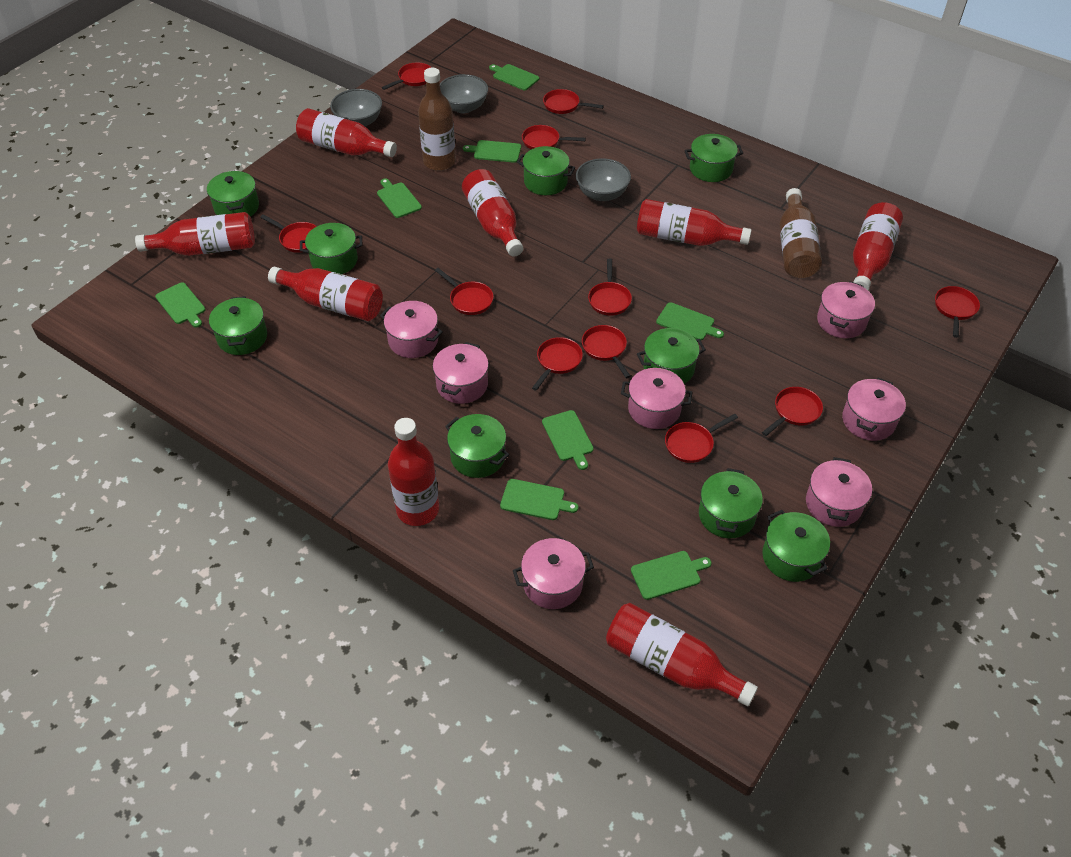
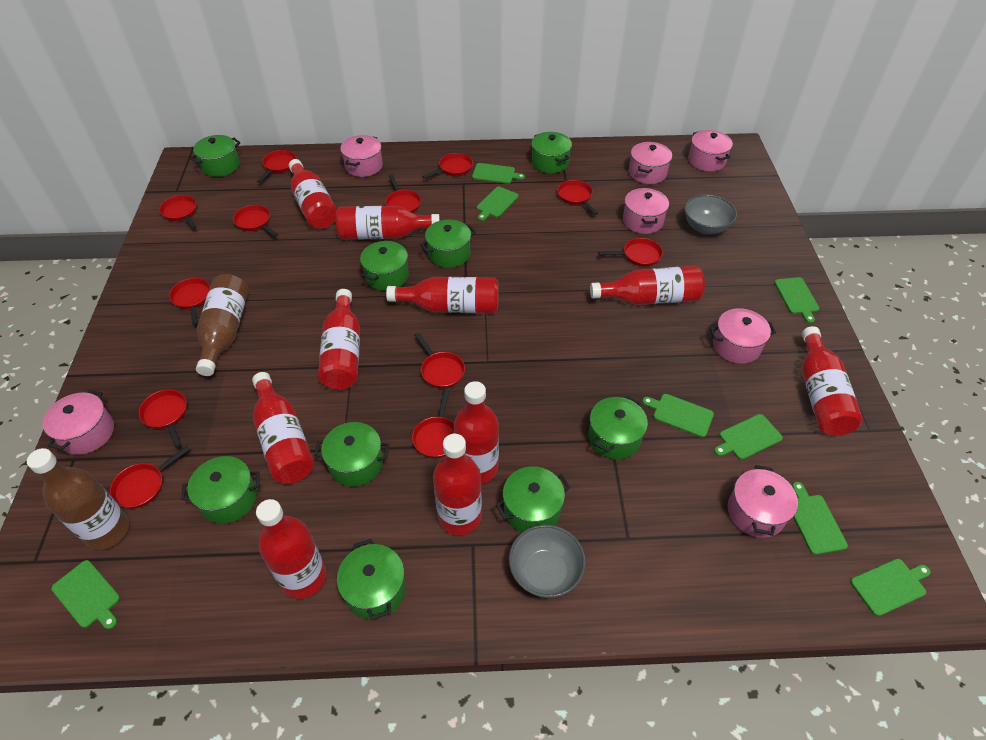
grey bowl: [330,89,382,127] [440,74,488,114] [576,158,631,201] = 3 -> [509,525,586,598] [684,194,737,234] = 2
red bottle: [135,212,255,256] [268,267,383,321] [296,108,397,157] [388,418,439,526] [462,169,523,257] [606,603,758,707] [637,199,752,246] [853,202,903,290] = 8 -> [252,372,314,484] [256,499,326,599] [289,159,337,229] [318,289,360,390] [336,206,440,240] [386,277,499,313] [433,434,482,536] [454,381,499,484] [590,266,705,305] [802,326,863,436] = 10
red pan: [260,214,317,253] [382,63,432,90] [435,268,493,315] [522,125,586,149] [532,337,583,391] [543,89,604,114] [582,325,631,378] [588,259,632,316] [665,414,738,463] [762,387,823,436] [935,286,980,338] = 11 -> [110,445,190,509] [138,389,187,448] [159,195,197,229] [169,278,210,325] [233,205,278,237] [257,150,297,183] [385,174,421,213] [412,389,454,458] [414,332,465,388] [422,153,473,179] [557,180,598,215] [598,238,663,267] = 12

